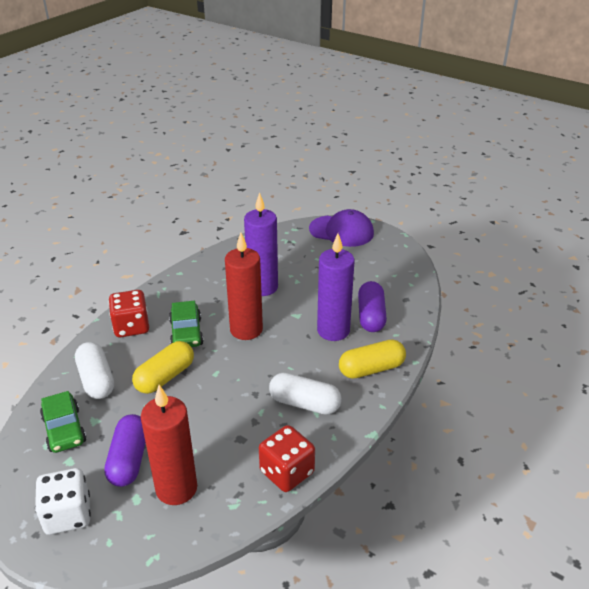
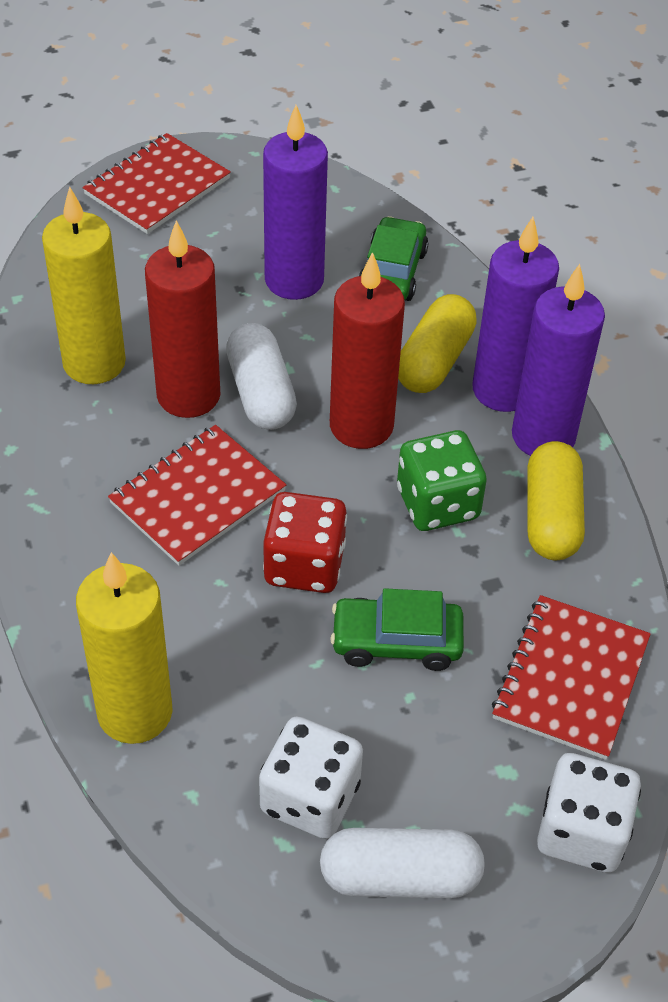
green dice: none = 0 -> [397,430,487,531] = 1
purple candle: [244,192,278,296] [317,234,355,341] = 2 -> [263,105,328,300] [472,217,559,412] [512,264,605,456] = 3
purple cap: [309,209,374,247] = 1 -> none = 0
purple capsule: [104,414,146,487] [358,281,387,332] = 2 -> none = 0
red dice: [109,290,149,337] [259,425,315,492] = 2 -> [263,492,347,593] = 1
red notebook: none = 0 -> [83,133,231,234] [108,425,286,566] [492,595,651,760] = 3
white dice: [35,468,91,535] = 1 -> [259,716,363,839] [537,753,641,873] = 2
yellow candle: none = 0 -> [42,187,126,384] [76,552,173,744] = 2

